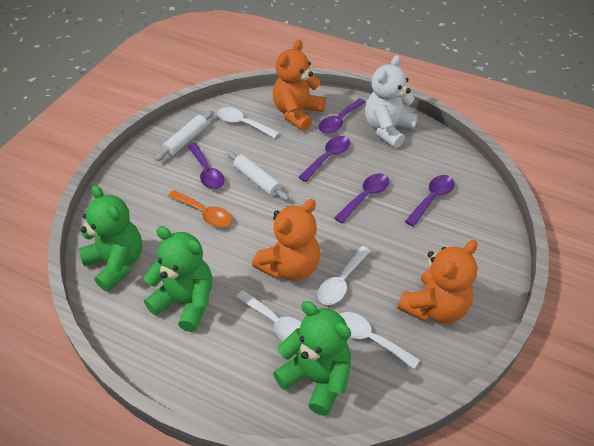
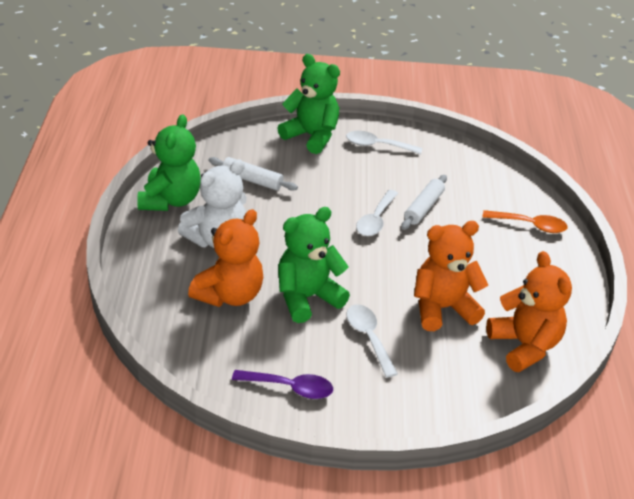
purple spoon: [188,143,224,189] [298,136,350,182] [318,98,366,134] [335,173,389,223] [405,175,455,227] = 5 -> [232,370,333,399] = 1
white spoon: [217,107,279,138] [235,290,301,341] [317,246,371,305] [339,312,420,369] = 4 -> [346,131,422,154] [346,304,398,378] [356,190,398,236] = 3

